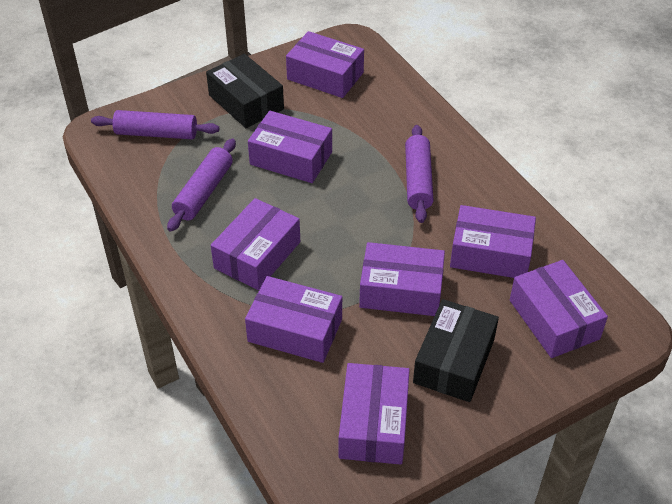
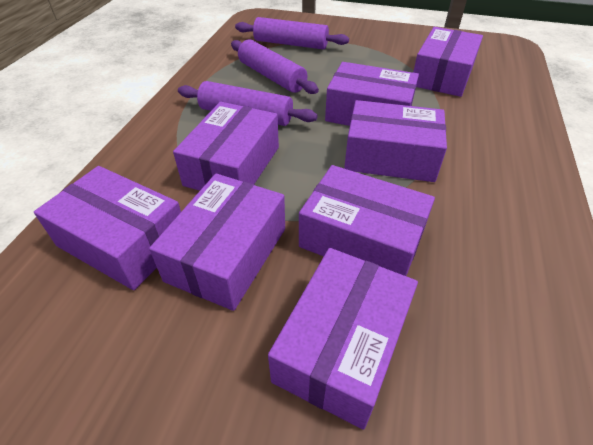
black box: [206,54,284,128] [413,299,499,402] = 2 -> none = 0

